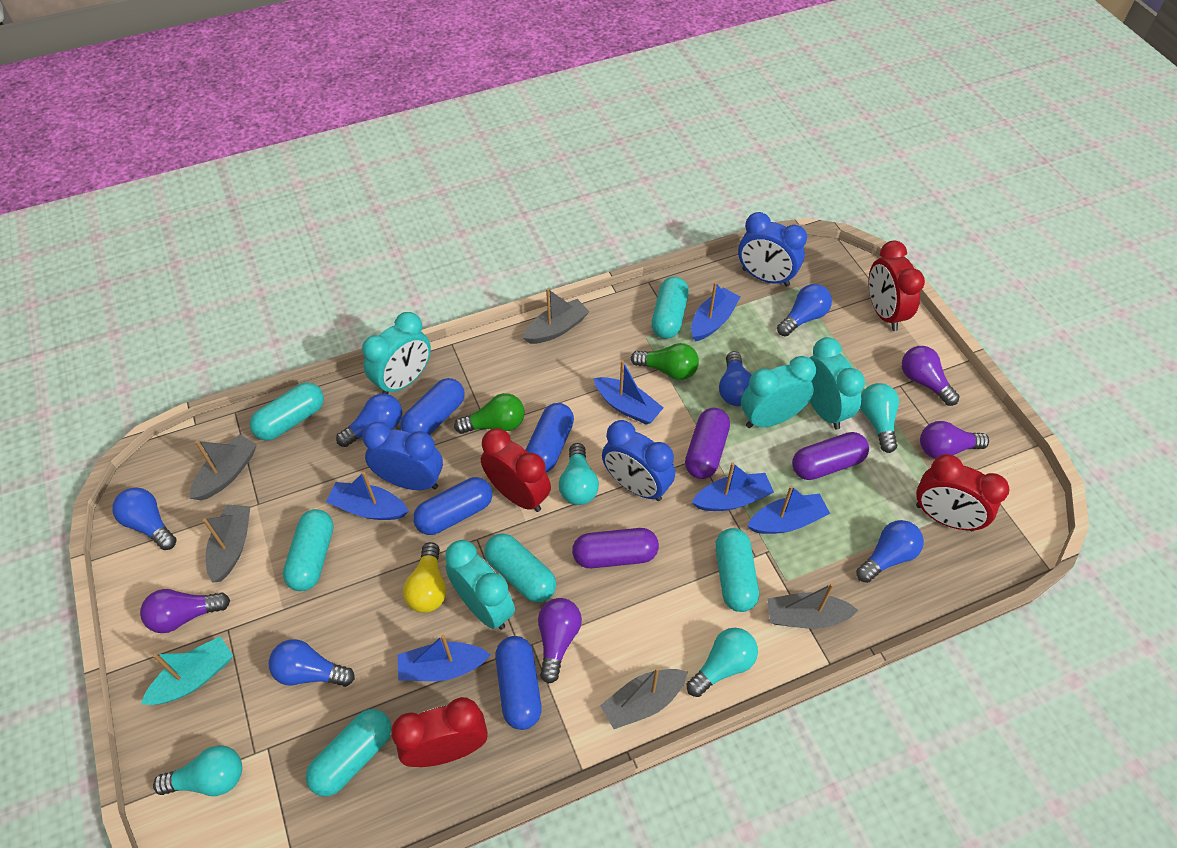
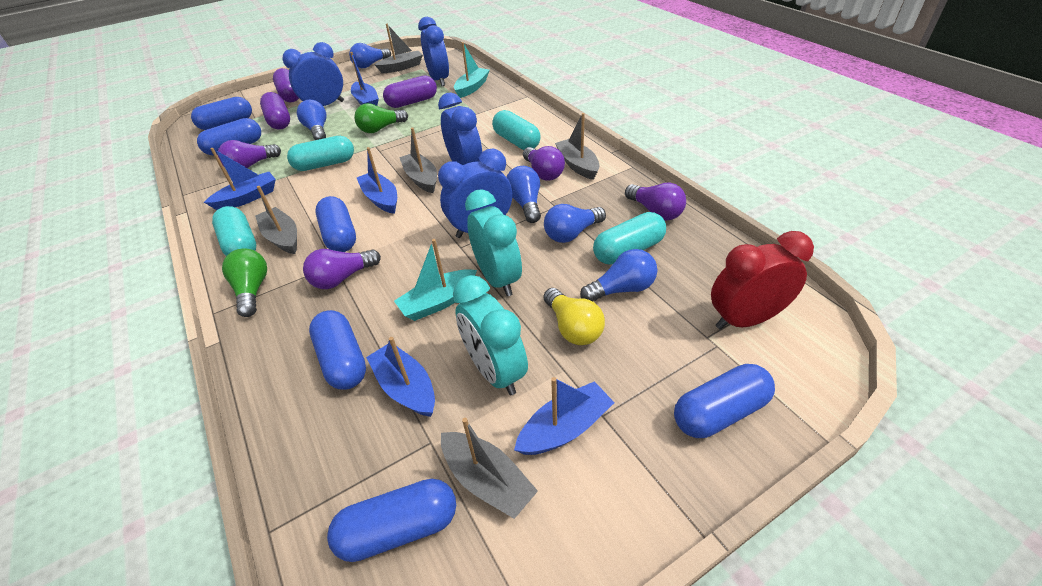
blue boat: [326,472,409,520] [398,635,491,681] [594,360,664,425] [691,282,741,342] [692,462,774,511] [748,485,830,534] = 6 -> [204,148,276,210] [350,52,379,106] [357,147,397,214] [366,337,435,417] [514,377,615,455] = 5
blue capsule: [400,378,465,435] [413,477,492,535] [495,636,542,730] [526,403,574,472] = 4 -> [191,97,252,130] [197,118,261,156] [309,310,366,390] [315,196,356,252] [327,479,456,562] [674,364,775,438] = 6
blue clock: [362,422,443,490] [602,420,675,501] [738,212,807,287] = 3 -> [283,42,344,106] [418,17,449,86] [438,92,482,165] [438,149,512,238] = 4
blue light bulb: [112,487,177,550] [269,639,355,687] [336,394,402,447] [719,351,752,406] [777,284,832,337] [856,520,924,583] = 6 -> [297,100,327,140] [349,43,391,68] [507,166,541,223] [544,204,606,243] [580,249,657,301] = 5
red clock: [391,697,488,767] [481,428,551,512] [869,241,925,331] [916,454,1009,531] = 4 -> [711,231,814,330] = 1
turquoise boat: [141,636,233,705] = 1 -> [394,239,477,321] [454,42,490,98] = 2
turquoise capsule: [250,383,324,441] [283,509,333,591] [306,709,391,797] [484,533,556,603] [651,277,689,339] [715,528,759,612] = 6 -> [212,206,256,256] [287,136,354,171] [492,110,541,150] [593,212,666,265] = 4
turquoise clock: [362,312,431,394] [445,540,515,630] [741,356,816,428] [809,337,865,430] = 4 -> [453,275,528,395] [465,189,522,296] = 2
turquoise light bulb: [153,745,242,796] [559,443,599,505] [687,628,758,697] [860,383,899,453] = 4 -> none = 0

